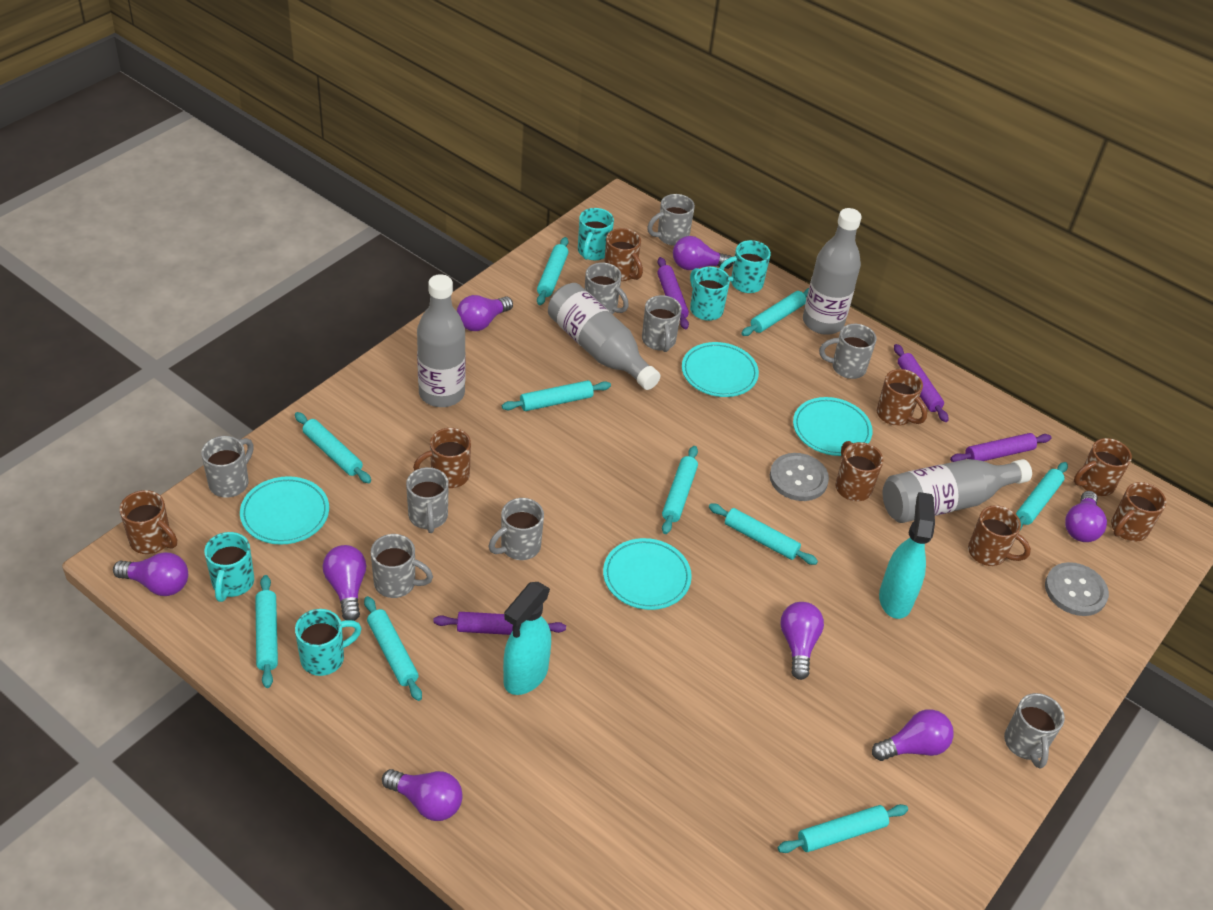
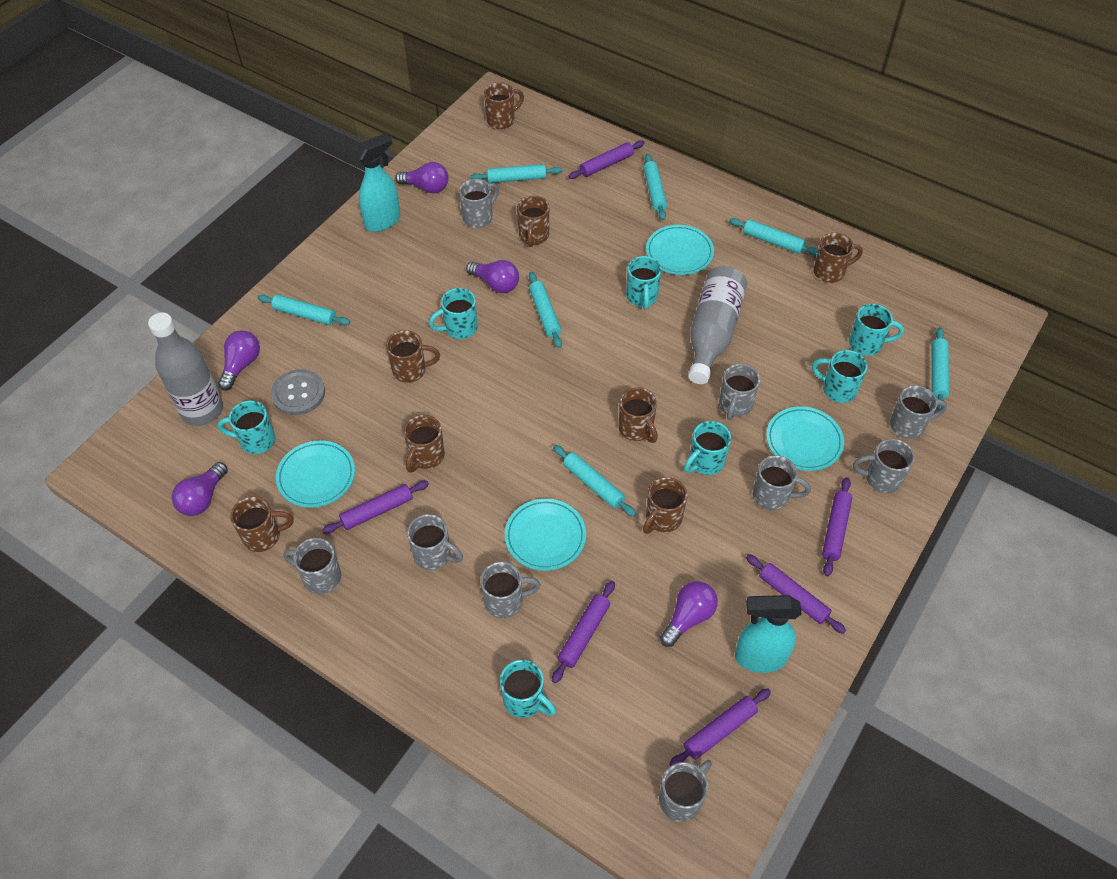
grey bottle: [417,274,466,407] [548,283,660,390] [803,208,862,335] [883,459,1032,523] = 4 -> [148,312,223,426] [688,266,747,384] = 2
grey button: [770,453,829,501] [1045,562,1109,616] = 2 -> [271,369,325,415] = 1
purple light bulb: [113,552,188,596] [323,545,366,621] [382,769,463,821] [457,295,513,331] [673,236,733,270] [780,602,824,680] [872,709,954,761] [1065,491,1107,542] = 8 -> [172,462,228,516] [218,330,260,390] [395,162,449,193] [466,260,519,293] [660,581,718,647] = 5
purple rolling pin: [433,612,566,635] [657,257,689,329] [894,344,949,422] [950,433,1051,462] = 4 -> [322,481,429,534] [552,581,615,683] [568,140,645,179] [669,689,771,766] [746,554,846,634] [822,477,852,576] = 6
turquoise mug: [204,532,254,602] [295,609,362,676] [578,208,614,260] [690,267,730,321] [719,240,771,293] = 5 -> [217,400,275,454] [429,288,478,339] [500,660,556,718] [626,256,661,310] [684,421,731,475] [812,350,867,403] [849,304,904,356] = 7
turquoise rolling pin: [255,575,278,688] [295,412,371,483] [364,596,422,701] [502,380,611,411] [537,237,569,305] [662,446,698,534] [709,503,818,565] [741,288,809,336] [778,804,908,853] [1016,462,1068,530] = 10 -> [258,294,350,325] [471,164,562,183] [529,272,562,348] [553,445,636,517] [643,153,667,220] [729,218,818,256] [932,327,949,410] = 7

